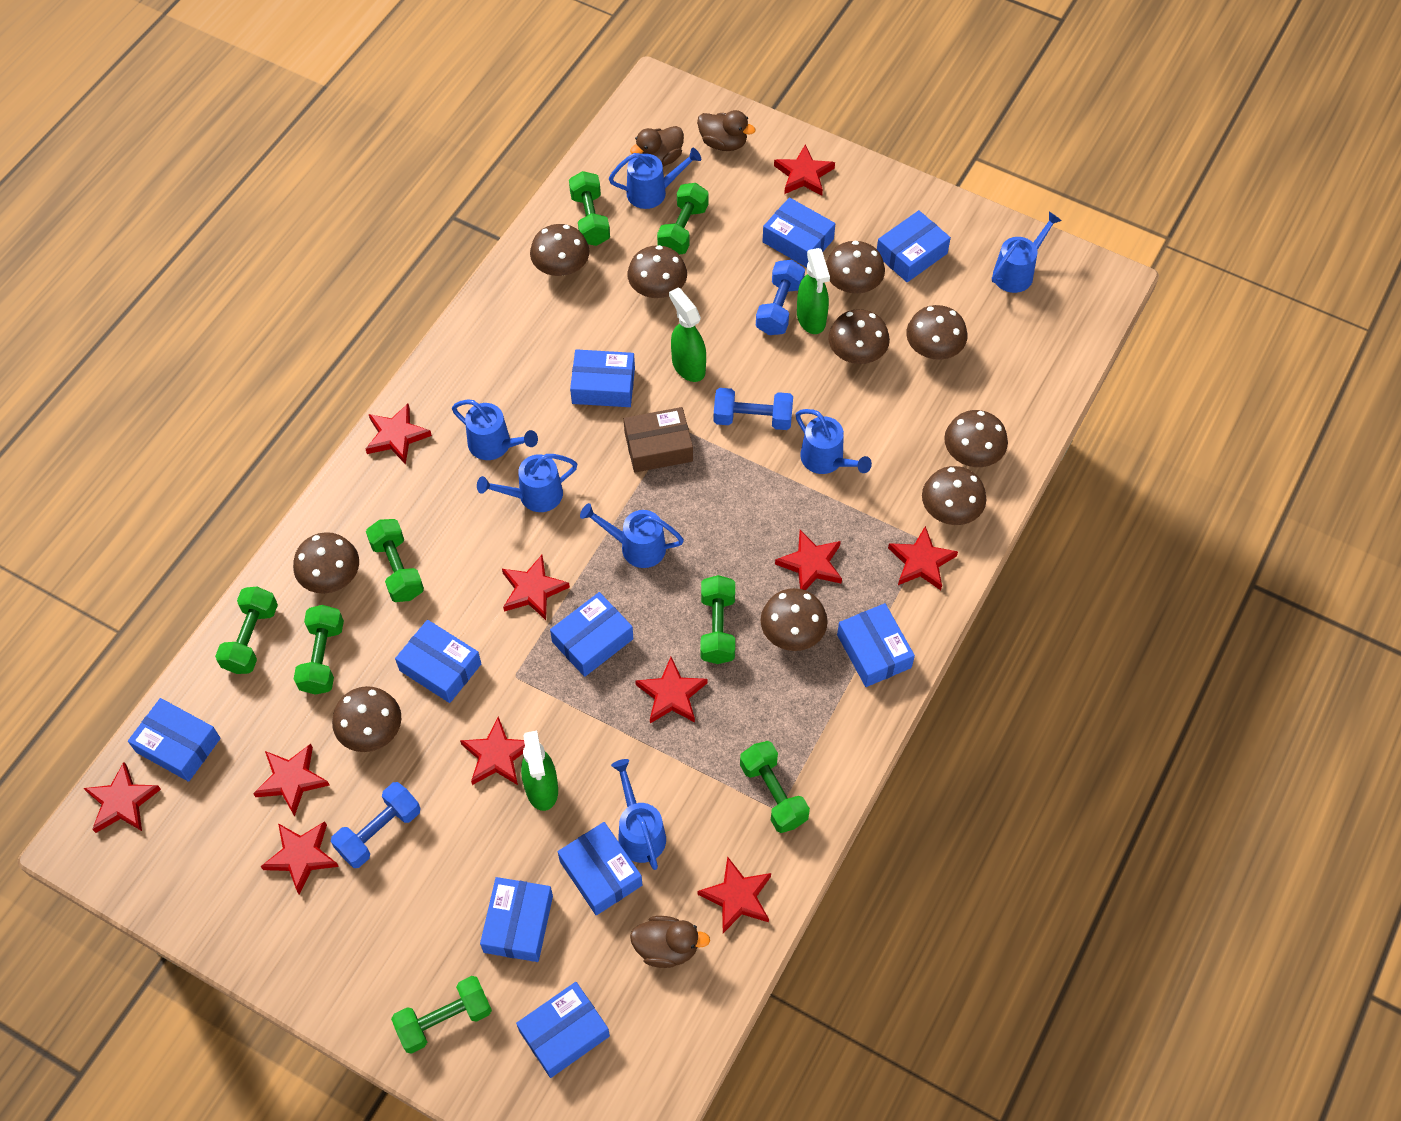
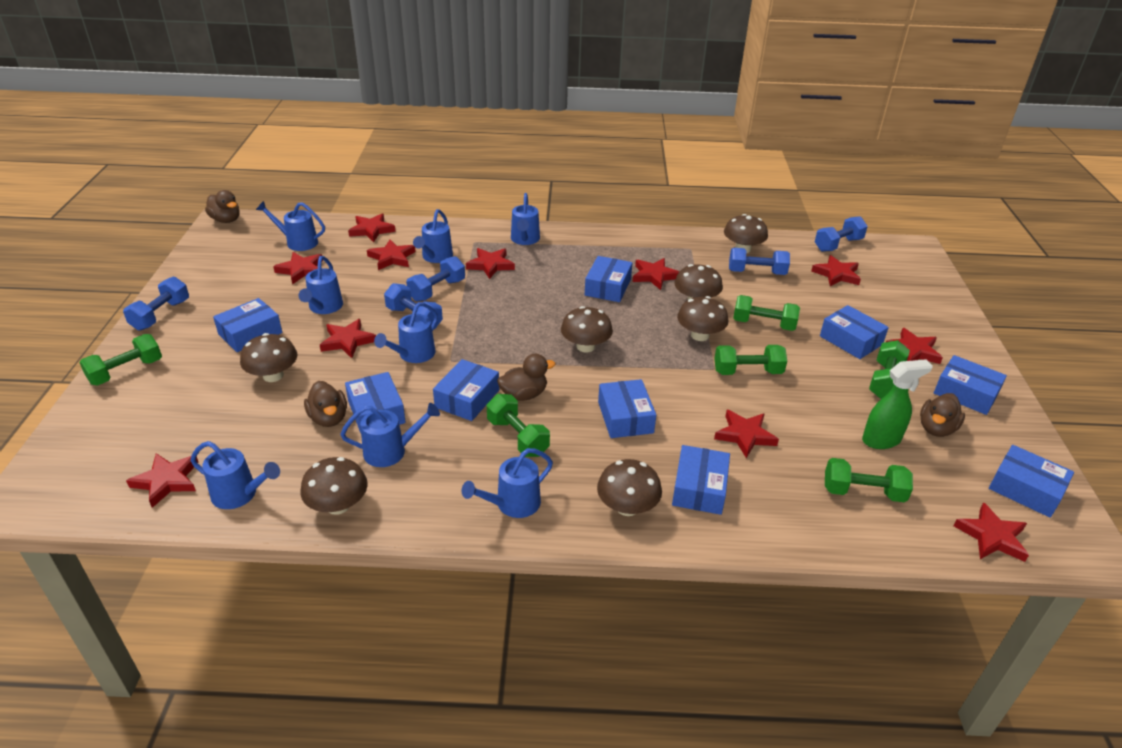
blue box: [128,698,221,782] [395,620,481,703] [480,877,553,962] [516,982,610,1078] [550,592,633,677] [558,822,642,915] [570,349,635,407] [762,197,835,267] [837,603,915,687] [877,210,951,282] = 10 -> [213,298,282,352] [345,372,406,433] [433,359,499,421] [585,256,632,302] [598,379,656,438] [672,445,730,515] [820,305,889,359] [934,355,1007,415] [989,445,1074,518] = 9
blue dumbbell: [331,782,421,868] [714,388,793,430] [756,260,805,335] = 3 -> [123,277,189,331] [384,283,443,329] [406,256,465,302] [729,248,790,275] [815,216,868,252] = 5
blue watering can: [452,399,538,460] [477,454,577,512] [580,503,684,568] [609,148,701,209] [611,759,666,870] [796,409,872,474] [992,212,1062,293] = 7 -> [191,441,280,509] [256,201,325,251] [299,256,343,314] [340,403,440,467] [374,302,438,363] [413,209,453,263] [462,448,553,518] [511,193,540,245] = 8
brown box: [624,407,693,472] = 1 -> none = 0
brown duck: [630,126,684,167] [630,916,710,968] [697,110,756,151] = 3 -> [205,190,240,223] [304,381,347,427] [497,354,556,401] [920,393,965,437] = 4
brown mushroom: [293,532,359,594] [332,686,401,752] [530,224,589,276] [627,245,687,298] [761,588,828,651] [826,241,885,294] [828,309,890,364] [906,305,967,360] [922,466,986,525] [944,410,1008,467] = 10 -> [240,333,298,382] [300,457,368,515] [561,306,613,352] [597,459,662,516] [674,264,723,300] [677,296,728,341] [724,214,768,253] = 7
green dumbbell: [215,587,278,674] [294,605,344,695] [366,519,424,602] [391,976,492,1054] [569,171,610,246] [657,183,709,254] [701,575,735,664] [740,741,810,833] = 8 -> [79,334,162,385] [487,394,550,457] [714,345,787,375] [733,295,800,331] [825,458,913,502] [869,340,910,399] = 6
green spray bottle: [521,731,558,811] [669,288,706,382] [797,248,830,334] = 3 -> [862,359,933,449] = 1

